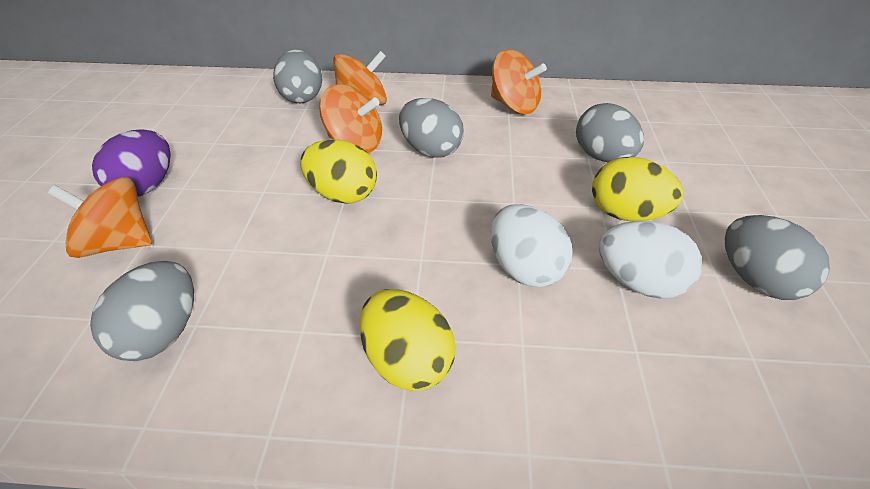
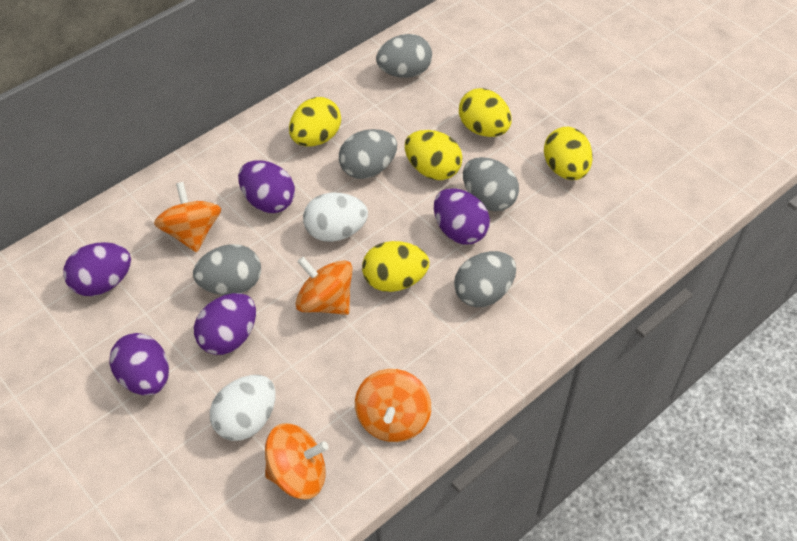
purple egg: [92,129,171,197] = 1 -> [63,242,131,296] [110,333,169,395] [194,293,256,355] [238,160,295,213] [434,188,490,245] = 5
yellow egg: [300,139,377,204] [360,289,456,391] [592,157,683,221] = 3 -> [289,97,341,147] [362,241,429,292] [405,130,462,180] [459,88,512,137] [544,127,593,180] = 5

